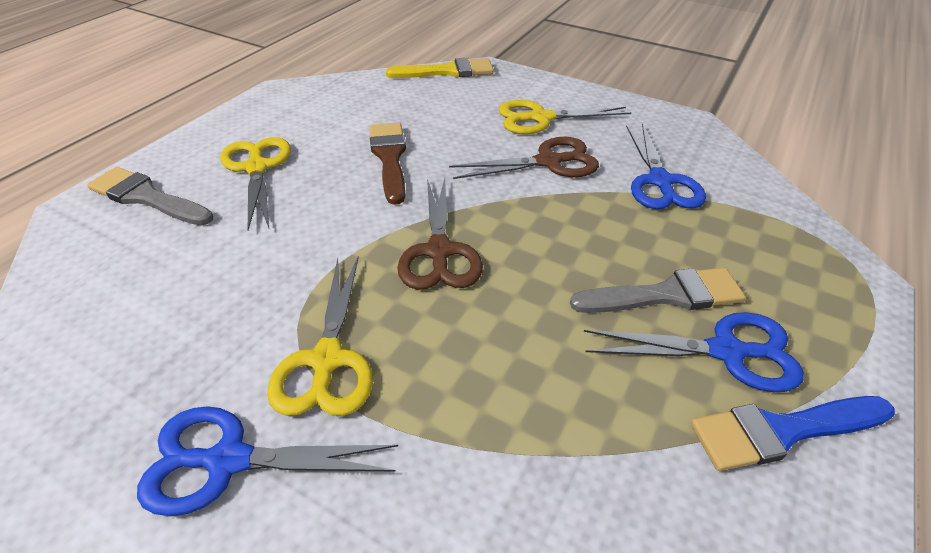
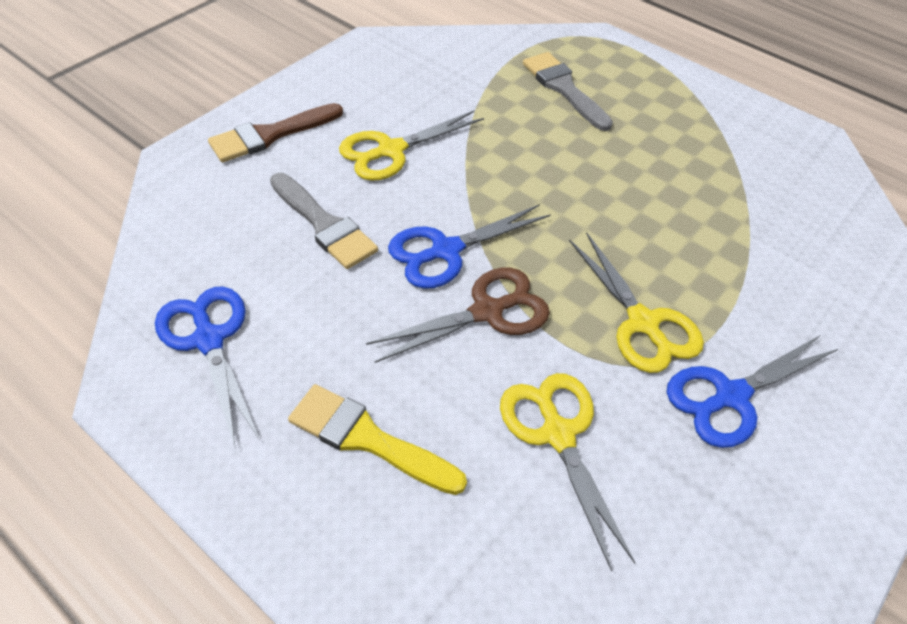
blue brush: [691,396,895,471] = 1 -> none = 0
brown scissors: [397,178,483,290] [449,137,599,179] = 2 -> [366,268,550,363] = 1

